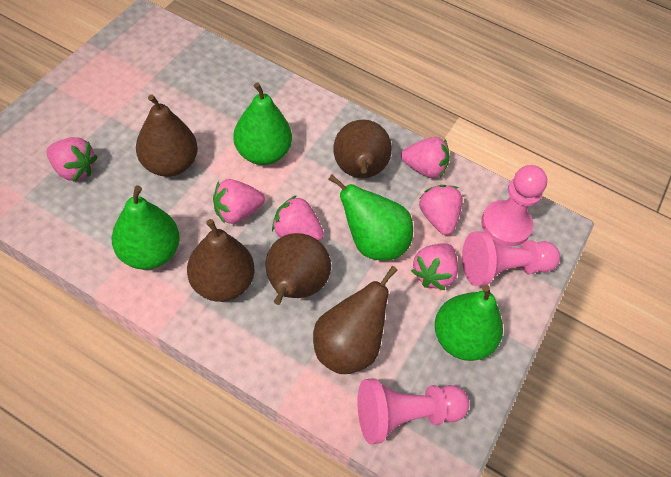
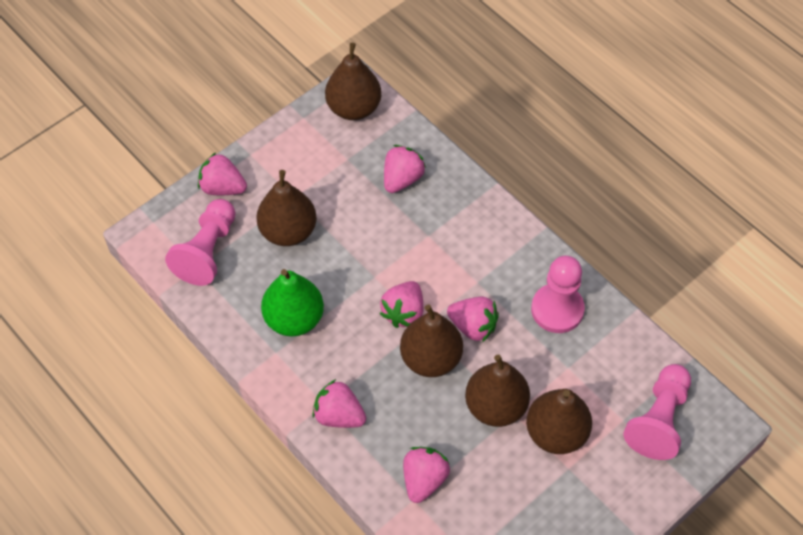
green pear: [112,185,180,270] [233,82,292,165] [328,174,413,261] [435,285,503,361] = 4 -> [261,269,324,336] = 1

